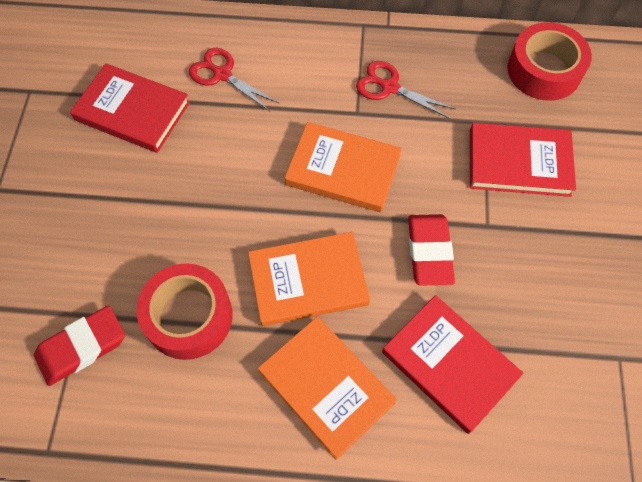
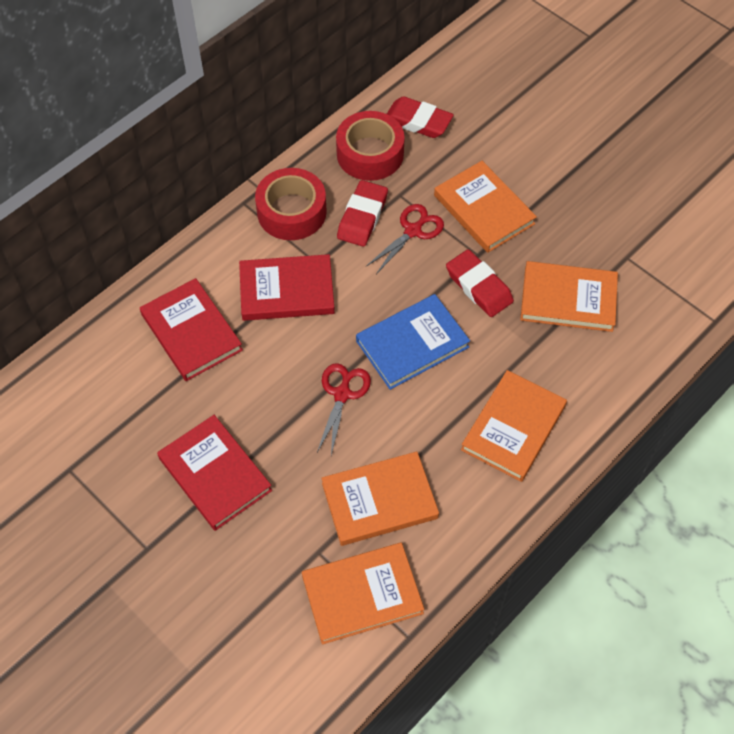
blue book: none = 0 -> [356,294,470,390] = 1
orange book: [248,232,370,326] [258,316,397,460] [285,122,402,213] = 3 -> [302,543,424,644] [321,452,439,546] [434,161,537,253] [461,370,567,482] [520,261,618,332] = 5
red eraser: [34,306,125,386] [408,214,455,286] = 2 -> [337,180,388,247] [387,96,454,138] [446,249,514,317] = 3

